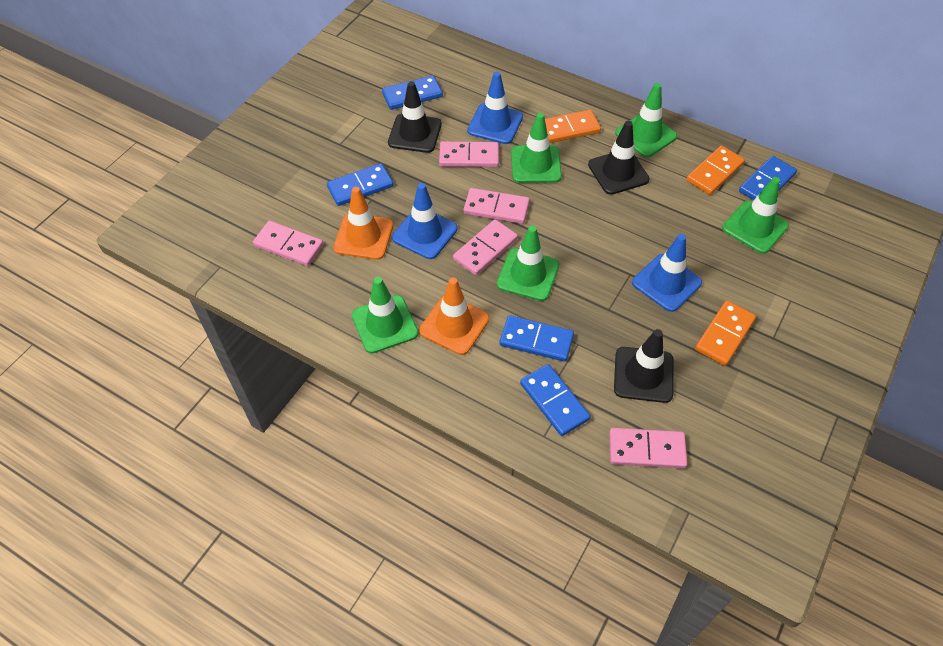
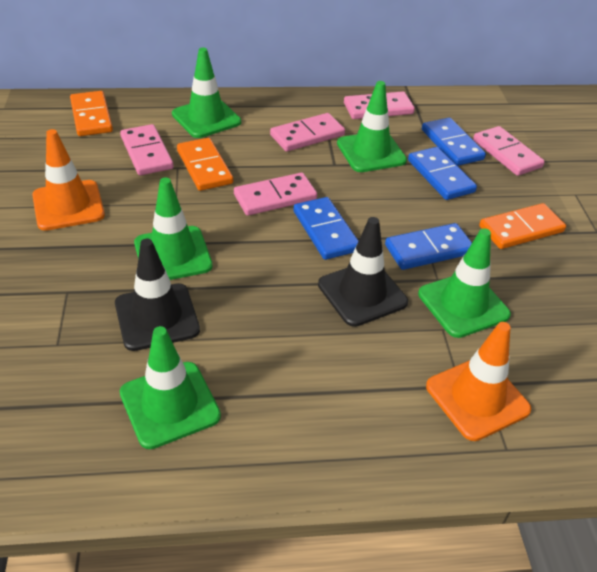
black traffic cone: [388,81,442,153] [588,121,650,195] [614,329,673,403] = 3 -> [115,239,200,351] [318,217,408,327] = 2
blue domino: [327,163,393,206] [382,76,443,110] [500,315,574,362] [520,364,590,436] [739,156,797,200] = 5 -> [293,197,359,260] [385,223,472,270] [408,147,477,200] [422,118,486,166] = 4
blue traffic cone: [392,183,458,259] [467,72,523,144] [632,234,702,312] = 3 -> none = 0

